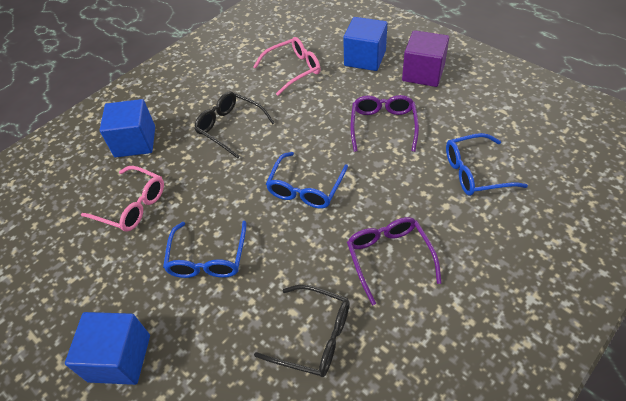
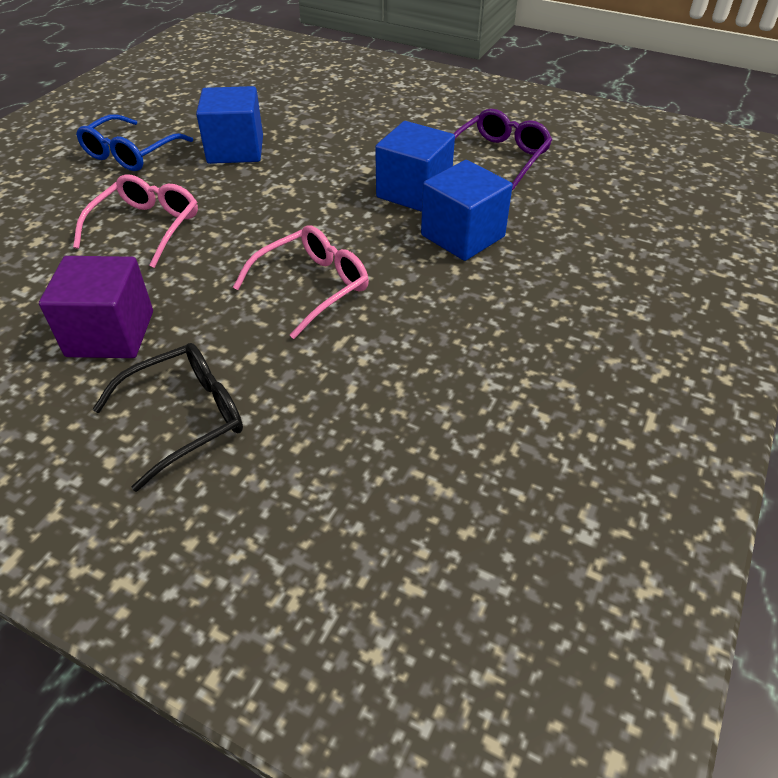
black glasses: [194,92,275,158] [254,285,349,377] = 2 -> [92,343,243,492] = 1
blue glasses: [163,221,246,278] [266,152,348,208] [446,133,528,196] = 3 -> [76,114,193,171] = 1
purple glasses: [347,217,442,306] [350,95,419,152] = 2 -> [454,109,552,191] = 1

